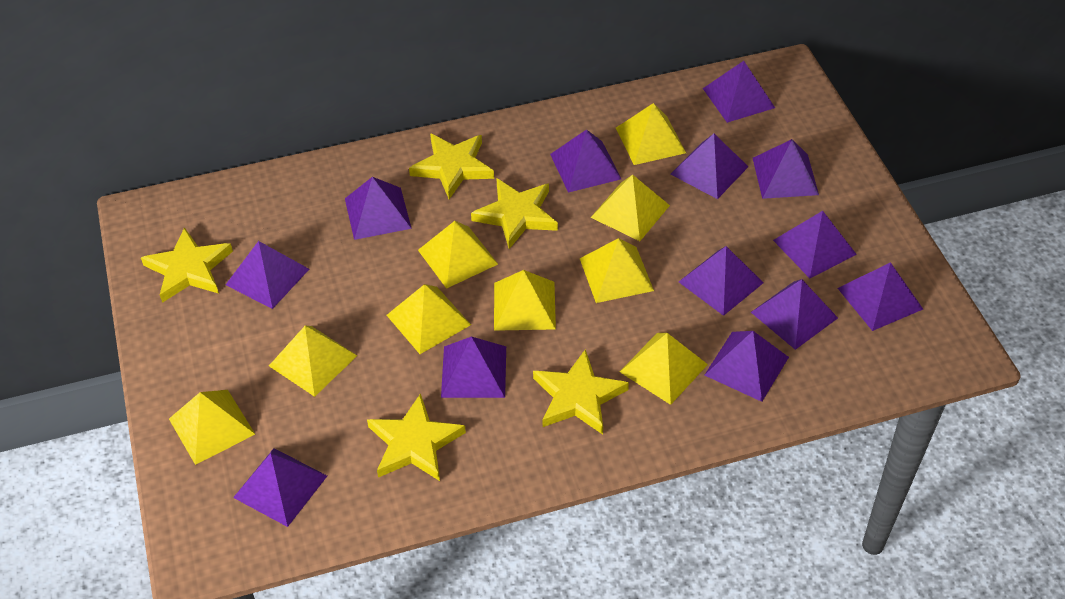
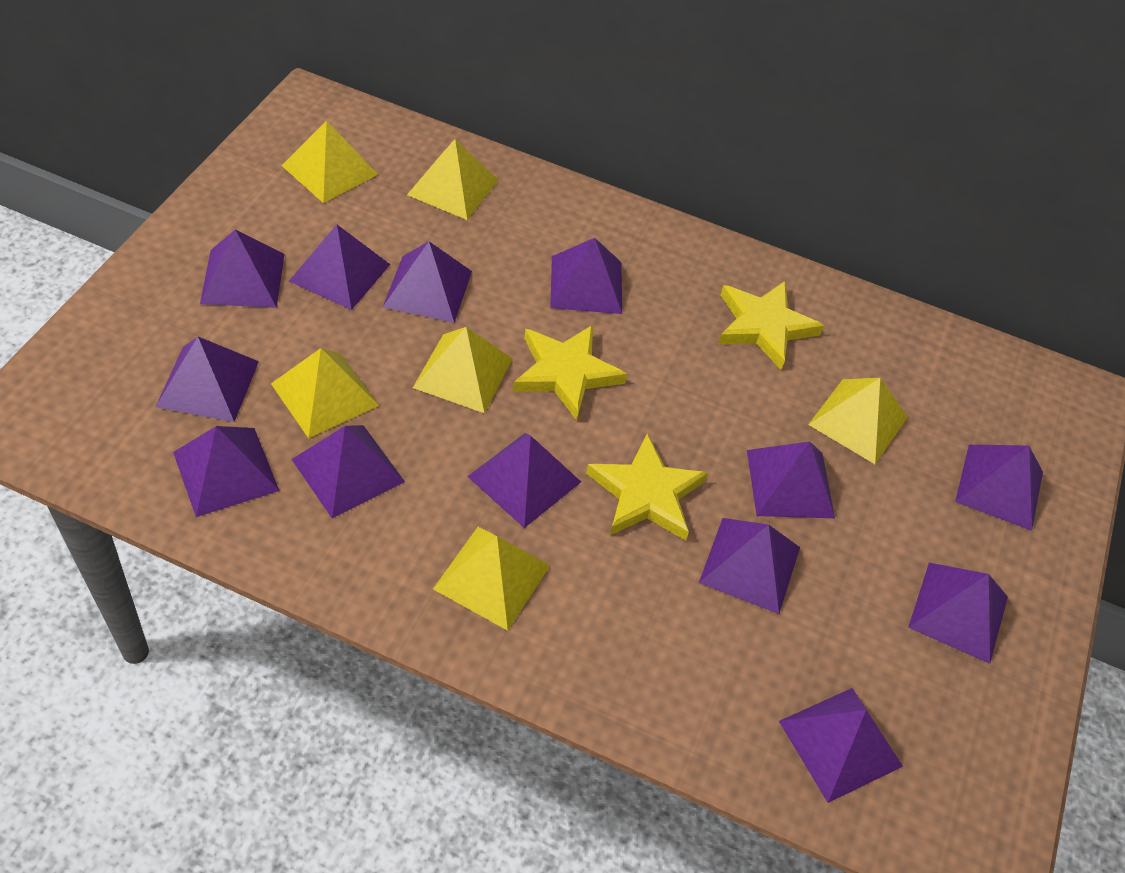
yellow pyramid: [169,390,255,465] [269,325,357,397] [387,284,471,354] [418,221,498,289] [494,270,556,331] [580,238,654,303] [590,175,670,241] [616,103,686,165] [620,333,708,405] = 9 -> [271,348,379,438] [282,121,378,203] [407,139,498,220] [413,327,513,413] [433,527,551,631] [808,378,908,464] = 6
yellow star: [141,227,233,303] [367,393,466,481] [409,133,494,199] [471,178,558,249] [533,349,629,435] = 5 -> [513,325,627,421] [586,434,708,541] [718,280,824,370] = 3

